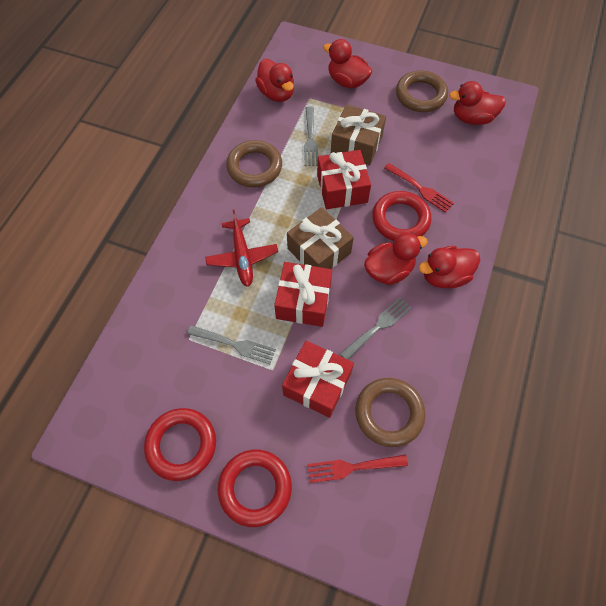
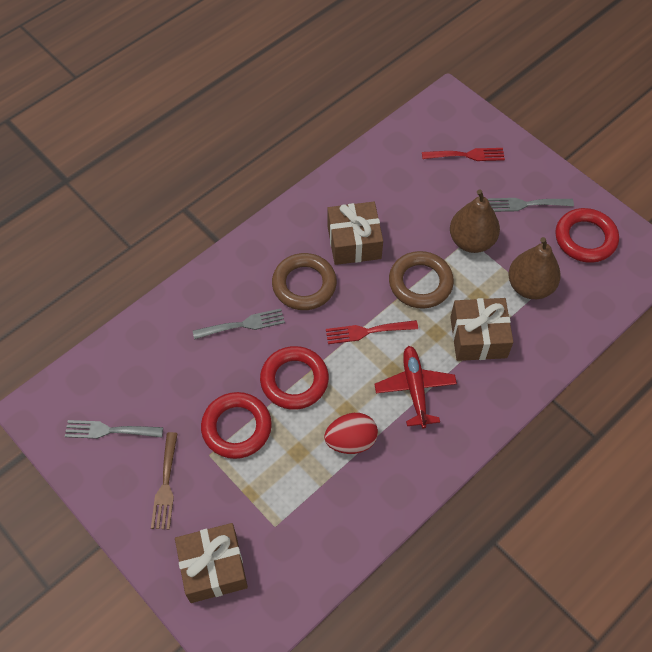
brown fork: none = 0 -> [151,432,178,530] = 1
brown gift: [287,207,354,269] [331,104,386,165] = 2 -> [175,523,248,603] [327,202,383,265] [450,298,513,361] = 3
brown pear: none = 0 -> [450,189,500,253] [508,237,561,299] = 2
brown ring: [226,140,282,187] [355,378,425,447] [396,70,448,112] = 3 -> [272,253,337,310] [389,251,454,309] = 2
red duck: [255,59,294,102] [323,39,372,89] [364,233,428,285] [419,246,480,288] [449,81,506,125] = 5 -> none = 0
red egg: none = 0 -> [324,413,378,454] = 1
red gift: [274,262,332,327] [282,341,354,418] [317,150,371,209] = 3 -> none = 0

